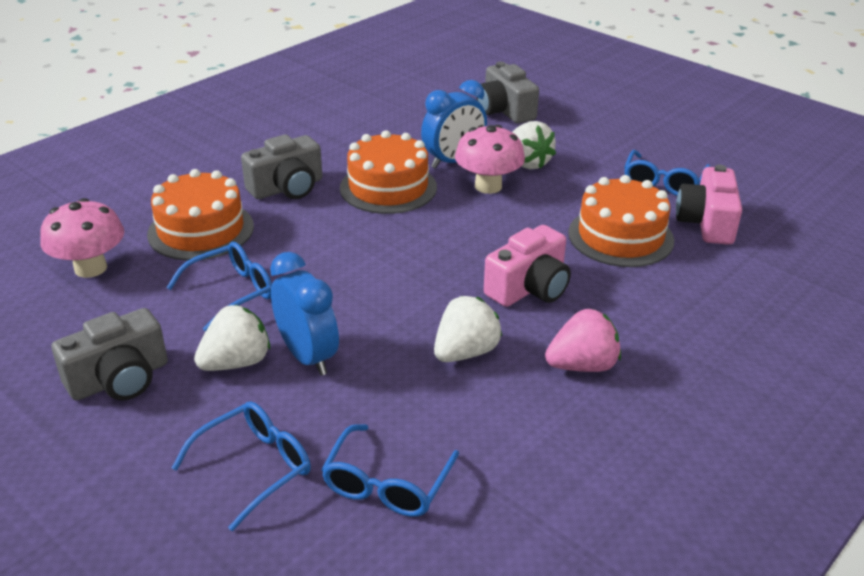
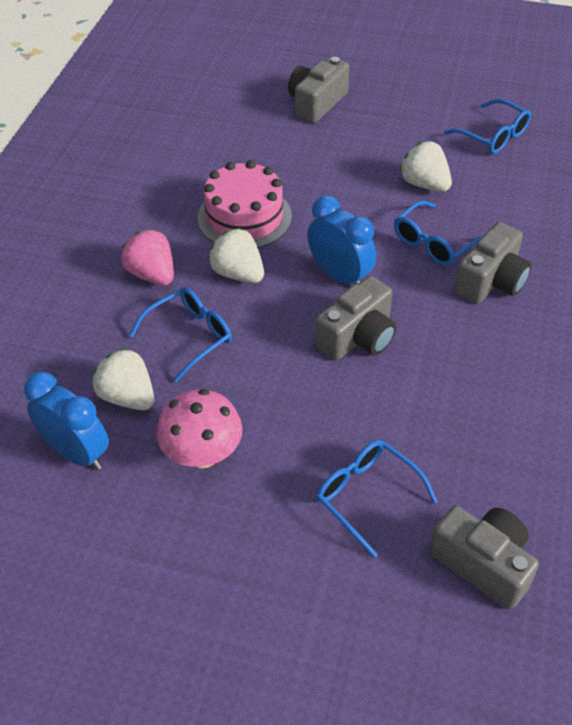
grey camera: [52,308,168,401] [241,134,322,199] [476,62,539,123] = 3 -> [288,57,349,123] [315,276,396,360] [429,505,539,610] [454,222,531,304] = 4
orange cake: [147,169,254,260] [340,130,437,214] [568,175,674,267] = 3 -> none = 0
pink cake: none = 0 -> [198,160,292,248] = 1
pink camera: [484,225,571,307] [676,165,742,245] = 2 -> none = 0
pink mushroom: [40,198,124,278] [455,125,525,194] = 2 -> [157,389,242,468] = 1

